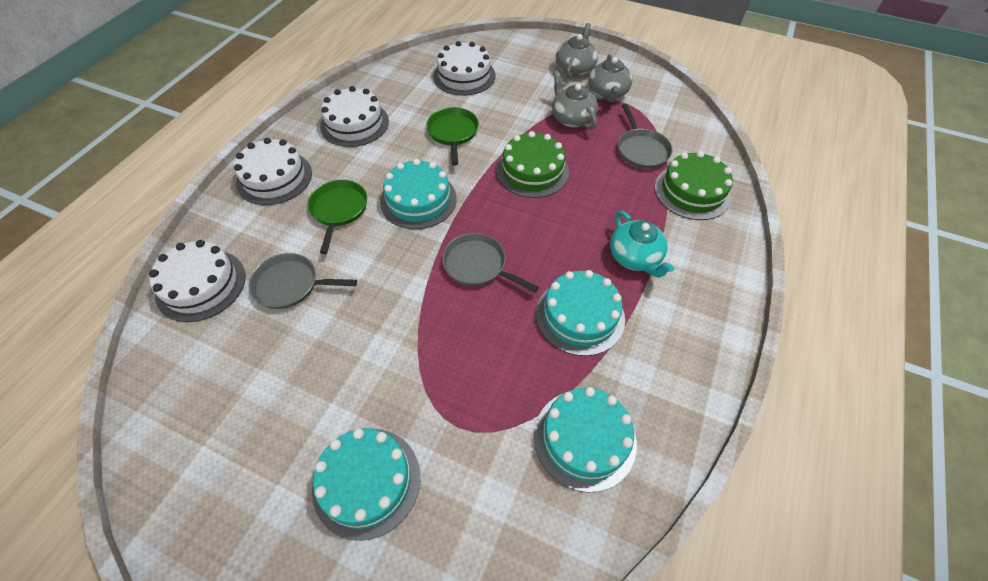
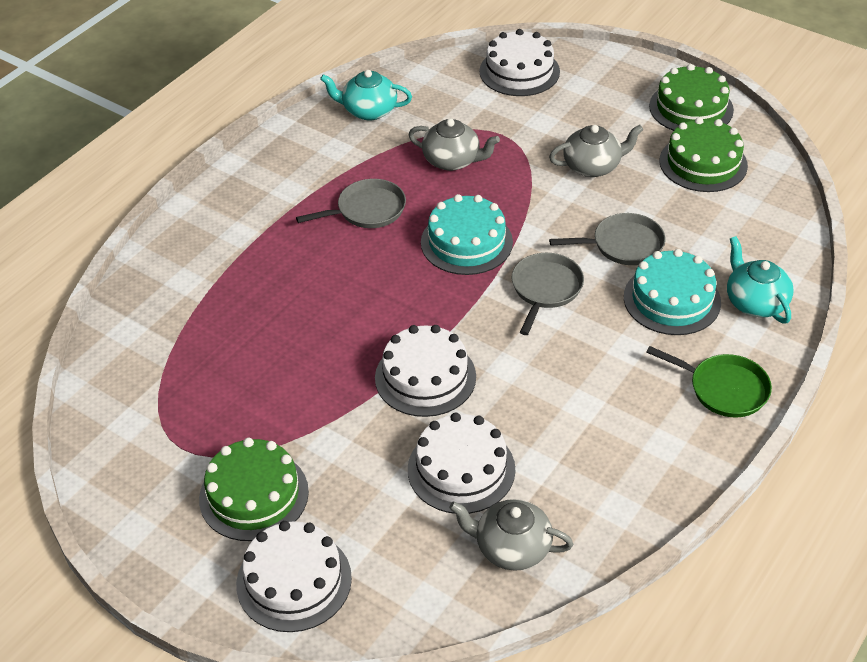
green cake: [496,131,569,198] [655,151,733,220] = 2 -> [199,438,309,541] [649,64,734,131] [660,117,748,192] = 3
green pan: [308,180,367,254] [426,107,479,165] = 2 -> [646,346,772,418] = 1
turquoise cake: [312,428,420,541] [380,159,457,229] [534,387,637,493] [536,270,625,356] = 4 -> [421,194,513,275] [624,249,721,335] = 2
turquoise teapot: [610,211,674,278] = 1 -> [320,70,412,120] [727,236,794,323] = 2

